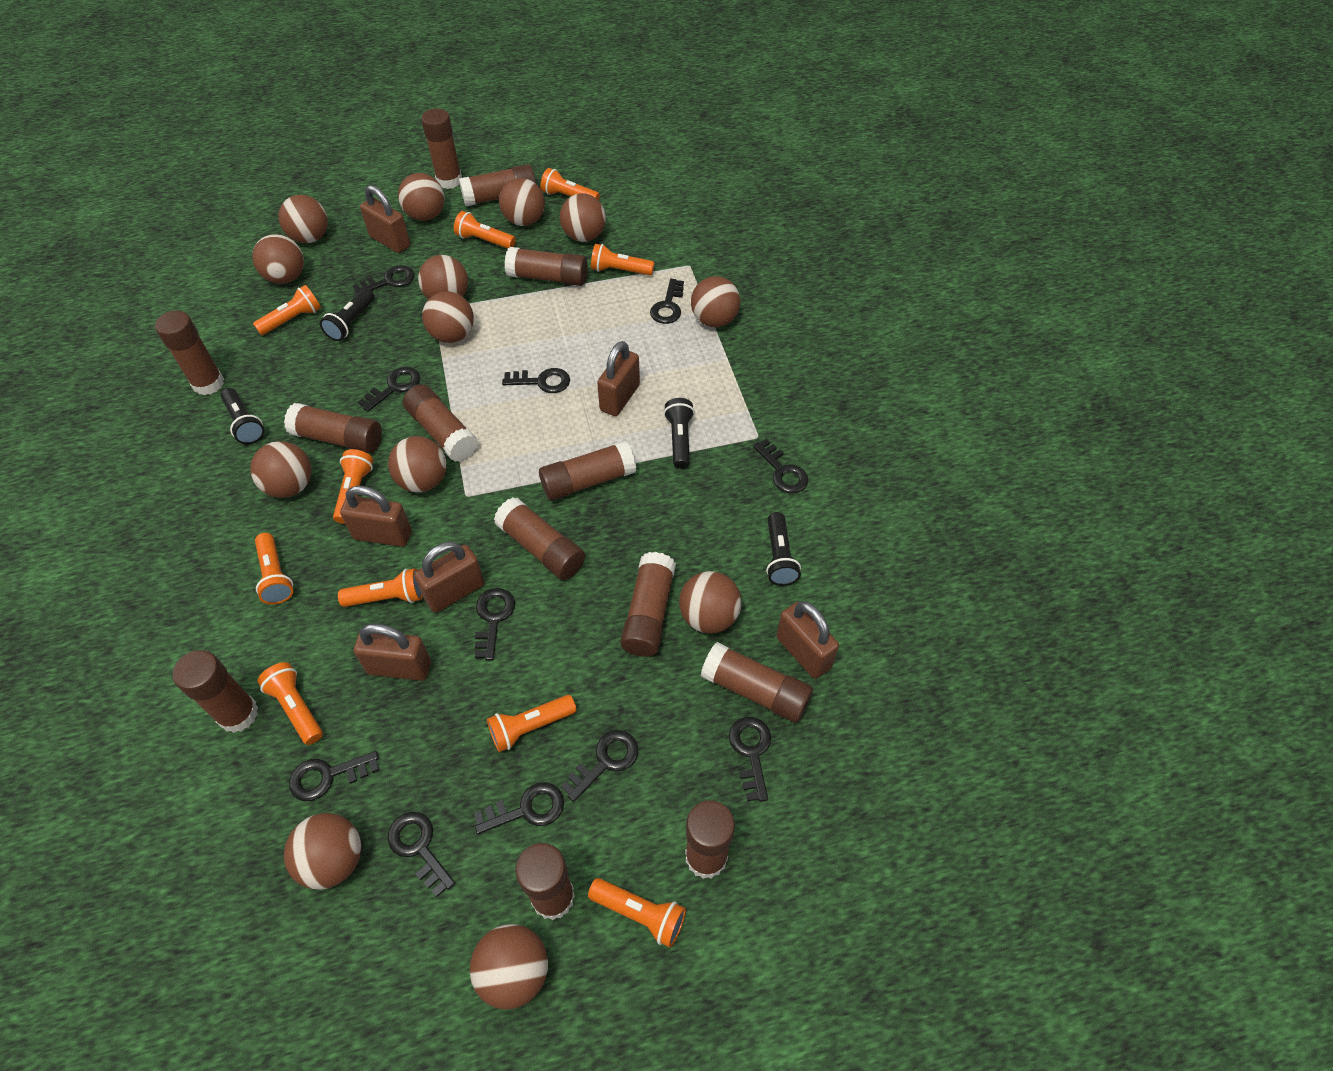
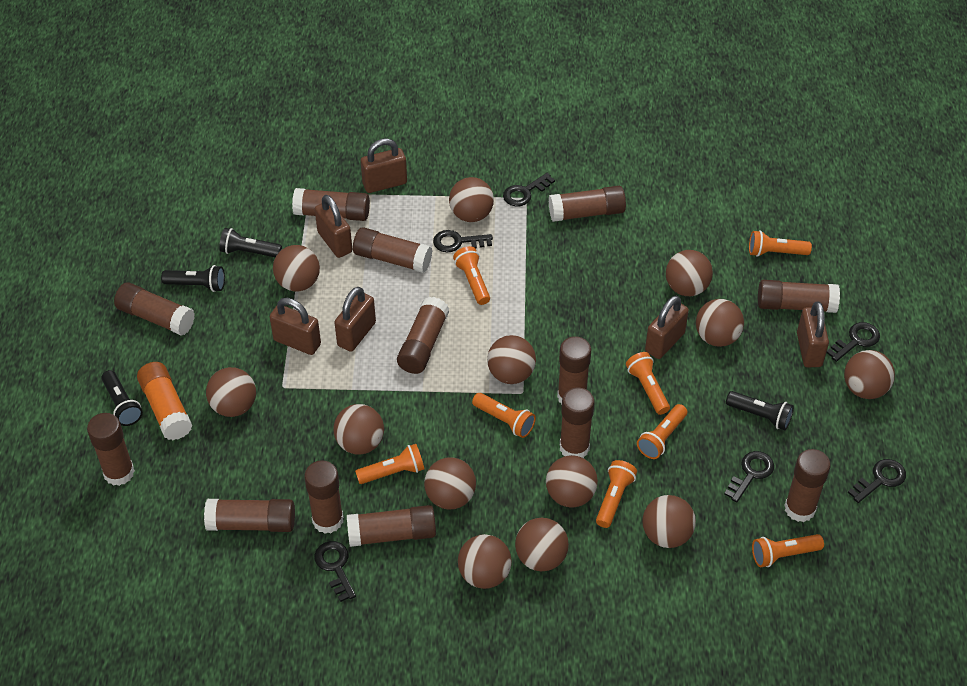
black key: [289,751,379,801] [352,265,415,295] [358,367,420,412] [387,812,455,897] [474,782,564,834] [475,588,515,660] [502,368,570,393] [561,730,639,802] [650,279,684,324] [729,717,771,802] [753,439,808,494] = 11 -> [314,541,356,602] [433,230,493,252] [503,173,555,207] [724,451,774,502] [826,322,880,362] [848,459,906,503] = 6
orange flashlight: [253,285,321,335] [255,533,293,605] [258,662,323,745] [333,449,373,524] [338,568,423,607] [454,211,516,249] [487,695,577,752] [541,168,600,200] [588,878,686,948] [591,244,654,275] = 10 -> [355,444,424,484] [453,246,490,305] [472,393,536,438] [596,460,637,528] [626,352,670,415] [637,404,687,459] [749,230,812,257] [752,534,824,567] = 8
orange glue stick: none = 0 -> [137,362,192,440] = 1

